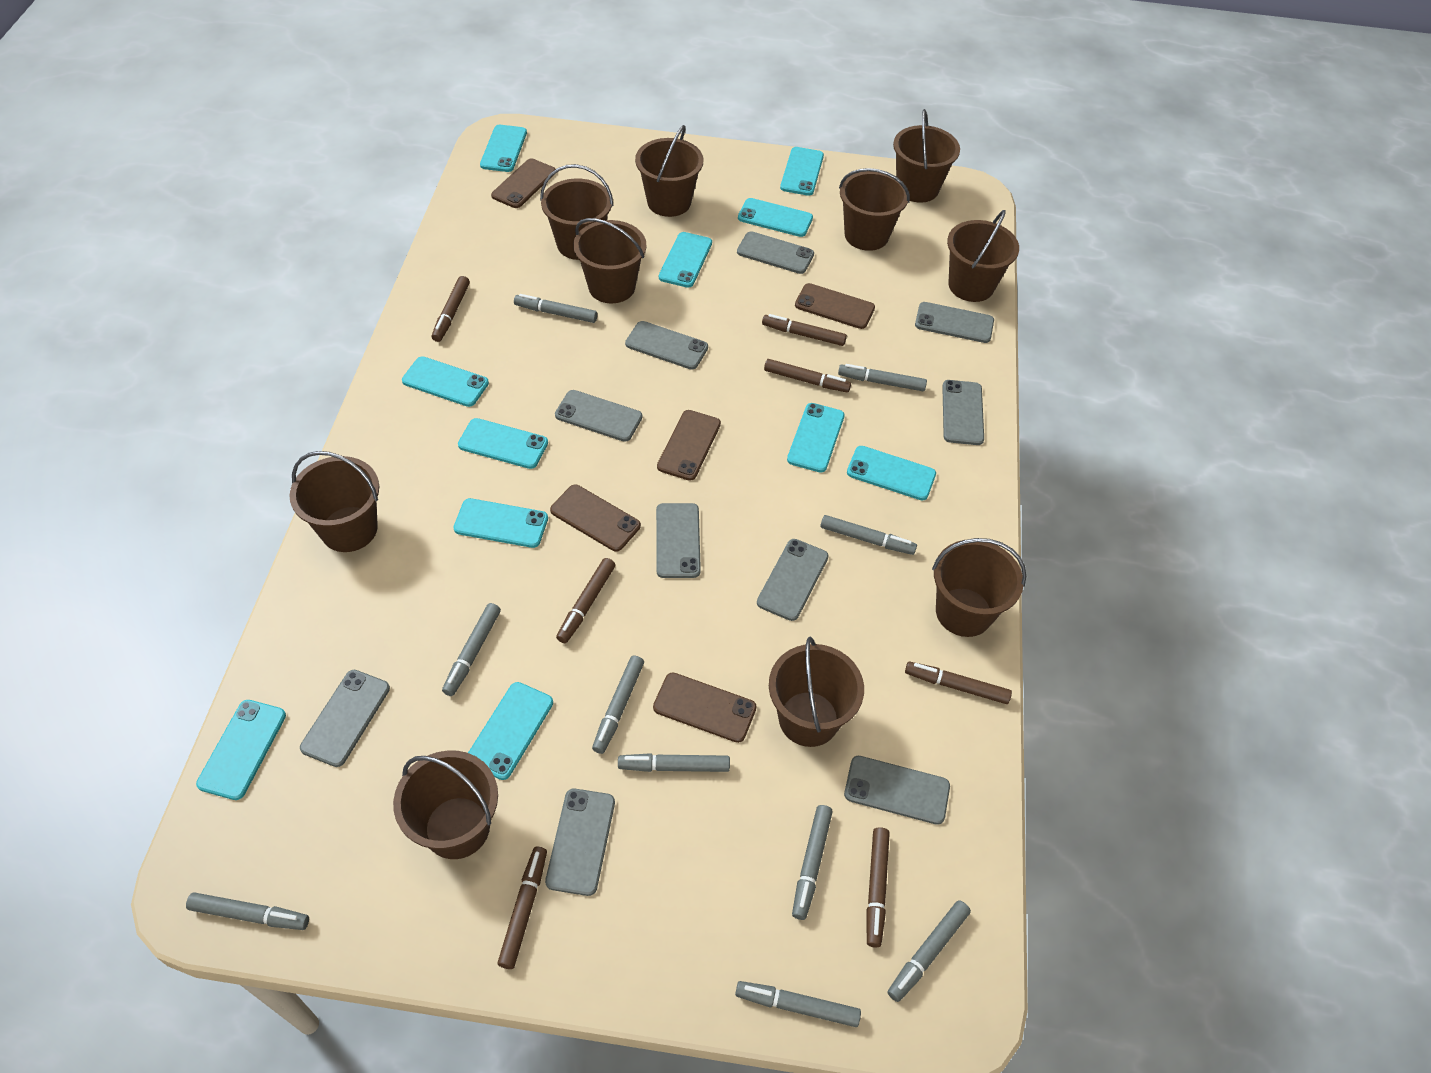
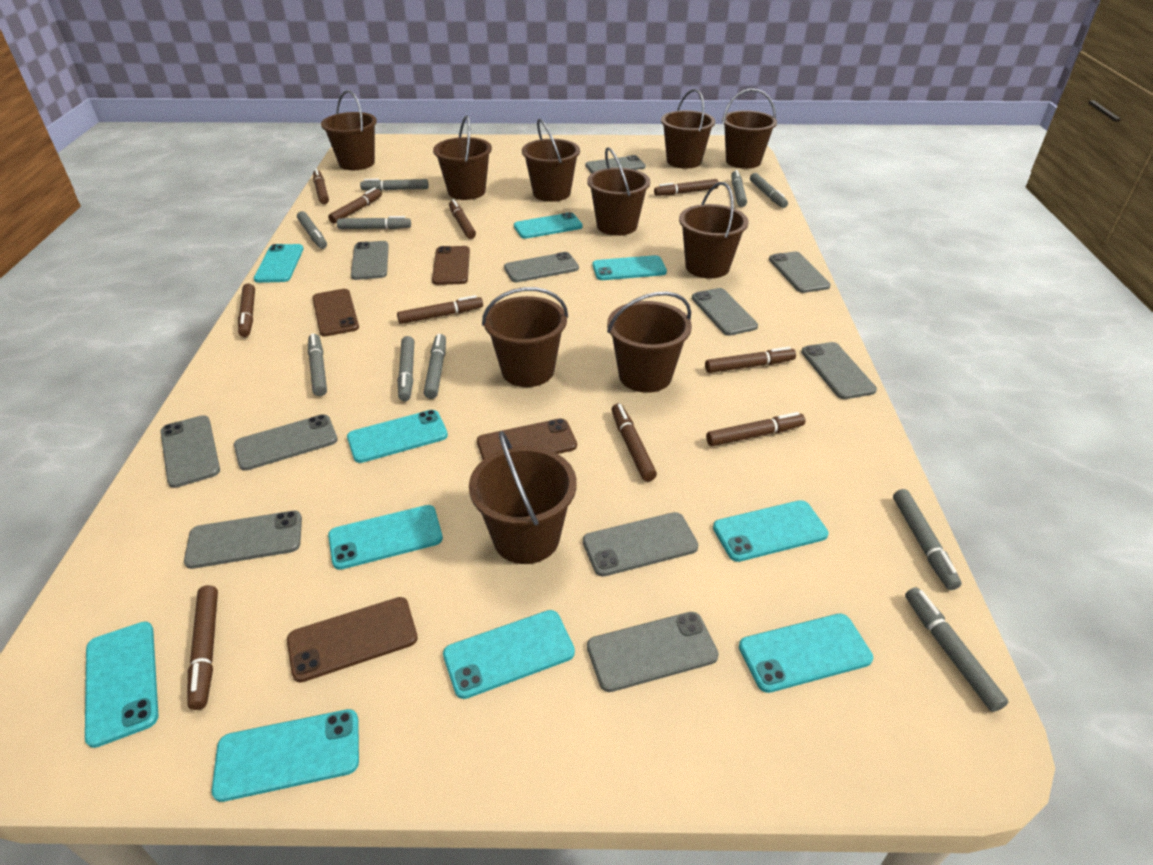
brown marker: [432,276,470,342] [497,847,547,969] [556,558,615,643] [762,314,847,346] [764,359,851,393] [867,827,890,948] [905,662,1012,704] = 7 -> [187,585,218,710] [238,284,255,337] [313,169,329,204] [328,187,382,223] [397,295,483,324] [449,199,476,239] [612,404,657,481] [654,179,718,196] [705,347,796,373] [706,412,805,446] = 10
brown phone: [491,158,556,208] [550,484,641,552] [653,672,757,743] [657,410,721,481] [795,283,875,329] = 5 -> [287,597,418,682] [312,289,359,337] [432,246,470,285] [477,418,577,460] = 4
grey phone: [300,670,390,767] [545,789,615,896] [555,390,642,442] [625,321,708,370] [656,503,701,578] [737,231,814,274] [757,539,828,621] [844,756,950,825] [915,302,994,343] [942,380,984,445] = 10 -> [161,415,220,488] [184,511,302,569] [234,414,338,471] [351,241,389,280] [504,252,579,282] [583,512,698,577] [586,155,646,173] [587,612,719,692] [692,288,758,336] [769,252,831,293] [801,342,877,399] = 11
turquoise phone: [196,700,286,800] [402,356,489,407] [453,498,548,548] [458,418,548,469] [468,682,553,780] [480,125,527,172] [659,232,712,288] [738,198,813,237] [780,147,824,196] [787,403,845,472] [847,446,936,500] = 11 -> [85,622,159,748] [212,709,359,802] [254,244,304,283] [328,505,443,570] [347,410,448,463] [443,610,575,699] [514,212,583,239] [592,255,667,280] [713,500,828,562] [739,614,873,693] = 10

